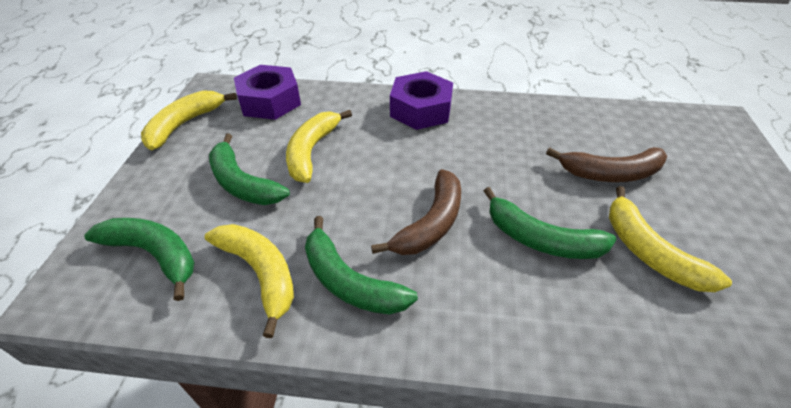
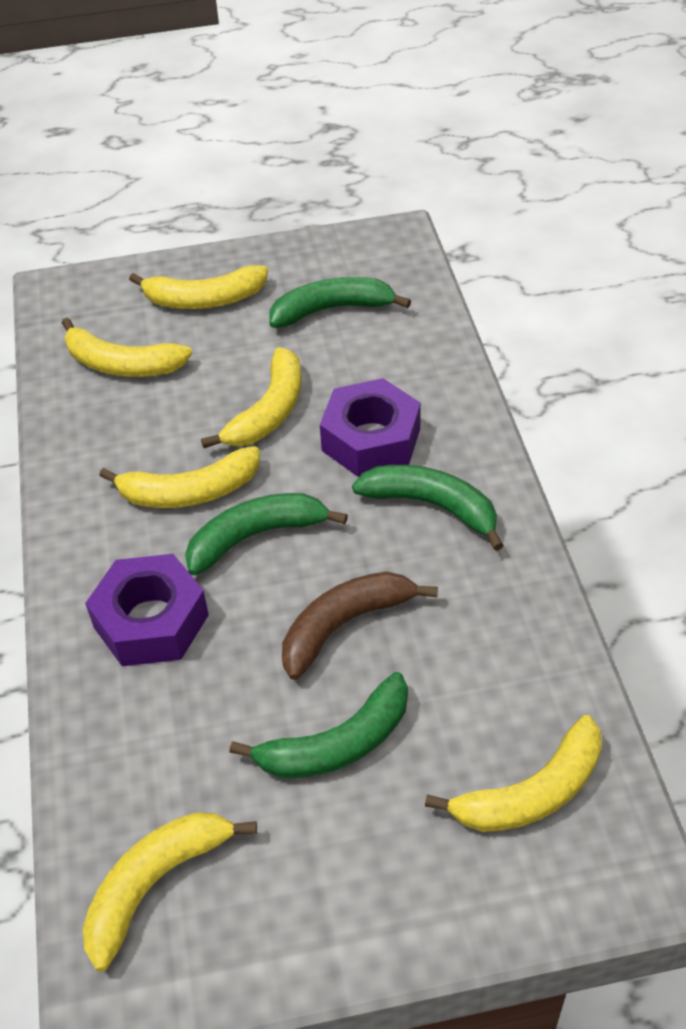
brown banana: [371,169,461,255] [546,147,667,182] = 2 -> [282,572,438,680] = 1
yellow banana: [141,90,237,150] [205,224,294,338] [286,110,352,183] [609,186,732,292] = 4 -> [62,318,192,377] [83,812,257,972] [99,446,260,508] [129,265,268,309] [201,347,301,448] [425,715,602,832] = 6

